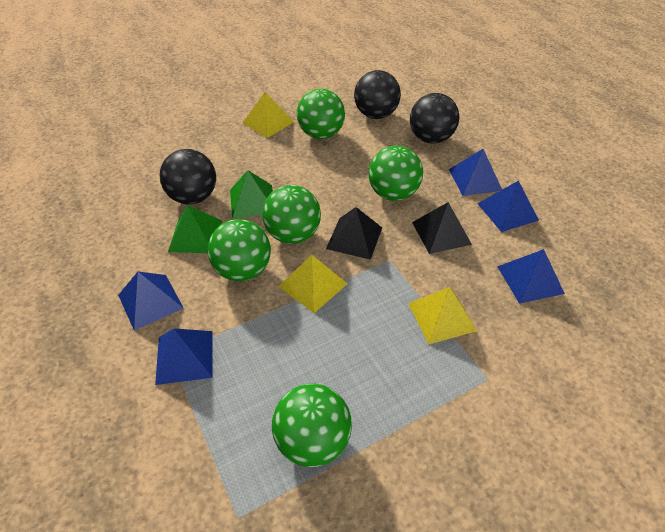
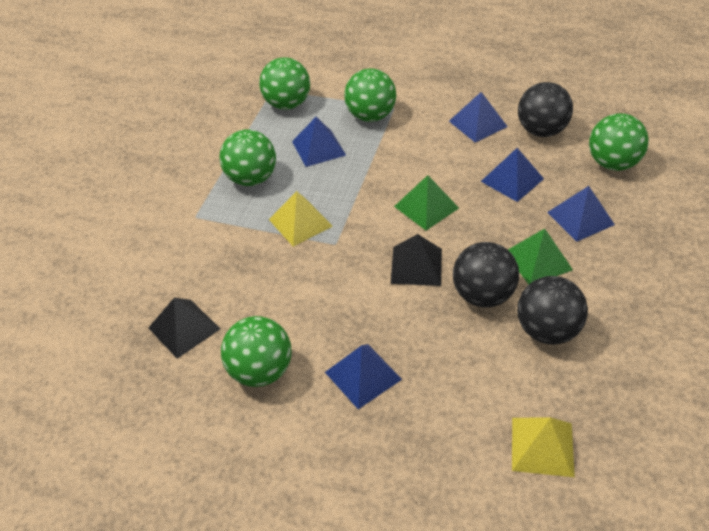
yellow pyramid: [243,92,294,138] [278,255,347,313] [408,287,477,344] = 3 -> [269,191,333,247] [512,417,575,477] = 2

